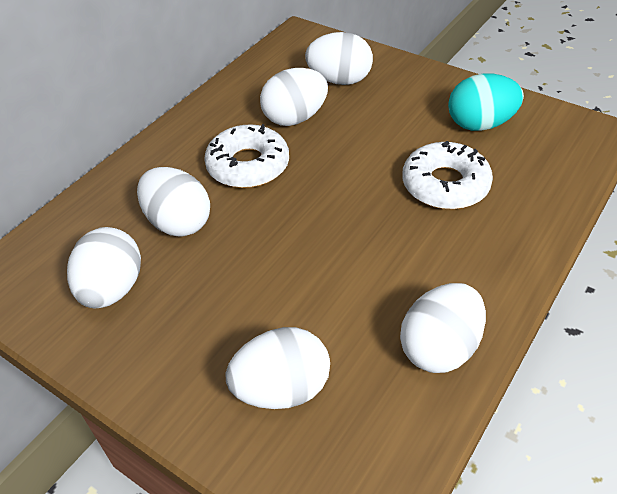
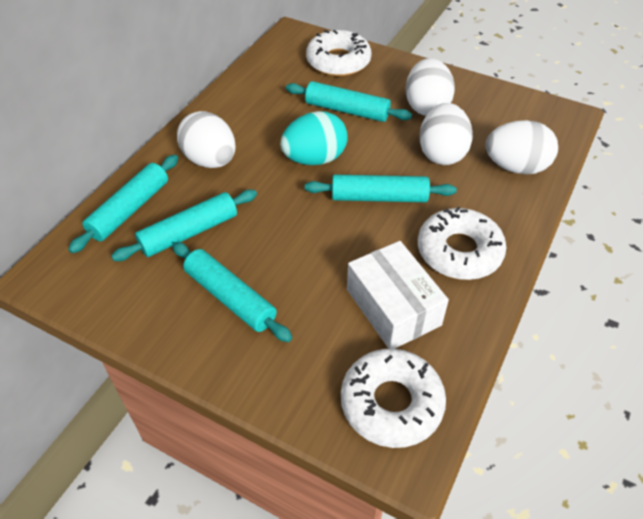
turquoise rolling pin: none = 0 -> [68,155,178,253] [111,190,257,261] [172,242,292,342] [286,81,412,122] [305,175,457,202] = 5
white box: none = 0 -> [347,241,449,349] = 1
white donut: [204,124,289,188] [402,141,493,209] = 2 -> [306,30,372,76] [341,349,446,448] [418,207,507,280] = 3
white egg: [67,227,141,308] [137,167,210,236] [225,327,330,409] [260,68,328,126] [305,32,373,85] [400,283,486,373] = 6 -> [177,111,236,168] [406,58,455,116] [420,103,473,165] [485,120,558,174] = 4

